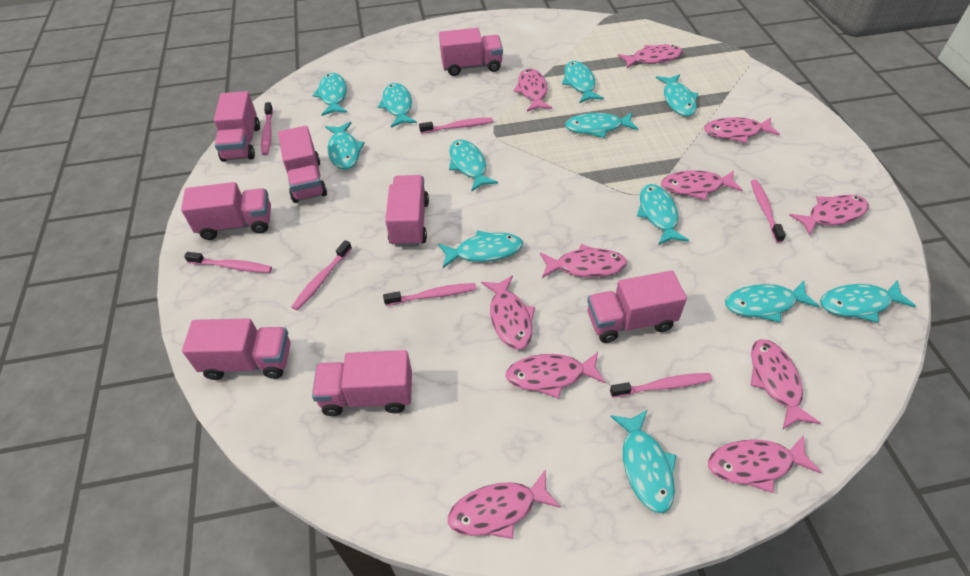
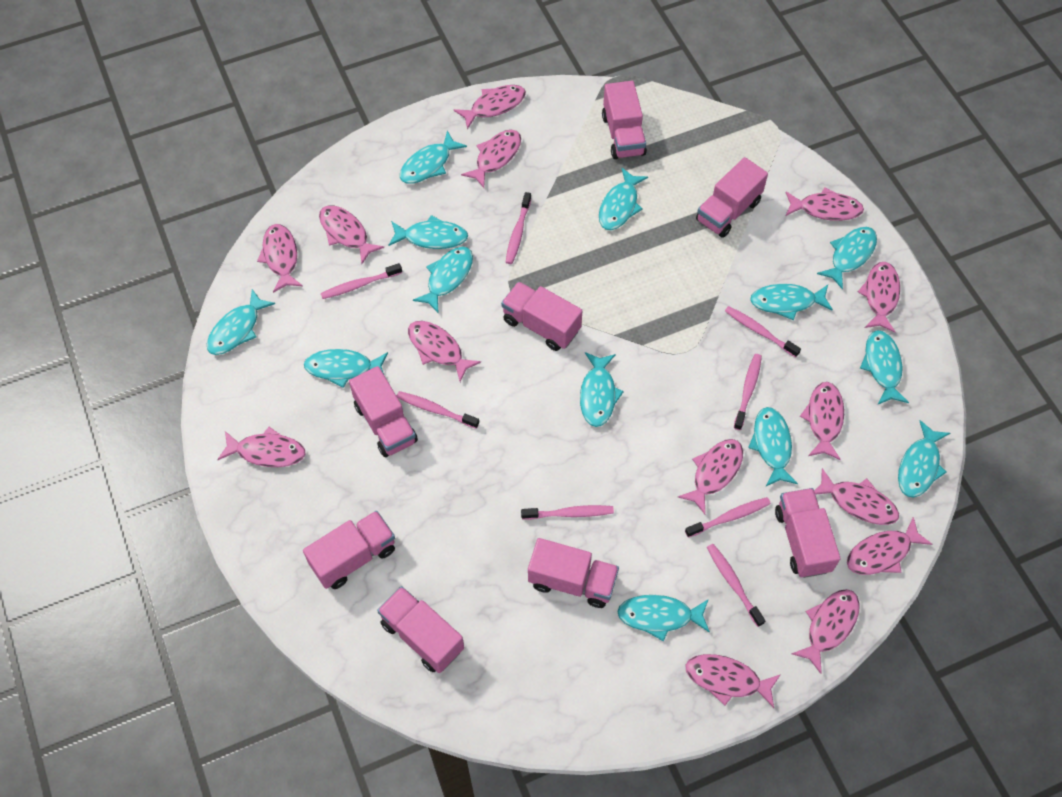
pink fish: [448,469,561,539] [481,275,535,350] [506,352,606,399] [513,68,552,112] [540,244,627,278] [618,45,683,69] [661,170,743,200] [704,117,780,143] [708,435,821,493] [750,339,820,429] [789,195,869,236] = 11 -> [217,427,305,467] [257,224,303,293] [319,205,384,264] [408,321,481,382] [454,85,526,130] [461,130,521,188] [678,439,743,514] [685,654,781,708] [785,187,864,221] [791,589,860,674] [800,382,844,460] [814,468,899,525] [847,517,932,575] [858,262,900,333] = 14
pink toothbrush: [184,252,272,273] [261,102,273,155] [292,240,352,310] [383,283,477,306] [419,118,493,134] [610,373,712,398] [751,180,786,243] = 7 -> [321,263,402,299] [397,391,479,429] [506,192,531,264] [521,505,614,520] [685,497,771,538] [707,544,765,627] [725,306,801,358] [734,354,762,430] = 8
turquoise fish: [312,73,347,116] [325,122,365,170] [378,83,417,127] [438,230,523,268] [449,139,498,192] [562,61,604,103] [565,112,638,138] [610,410,676,513] [637,184,689,245] [656,74,698,117] [725,281,820,323] [820,280,916,323] = 12 -> [207,289,275,355] [304,349,388,388] [388,215,468,249] [400,131,467,184] [413,246,473,314] [580,352,624,427] [599,168,648,230] [618,595,710,641] [748,407,798,487] [750,284,833,320] [817,227,877,289] [860,330,909,405] [898,420,950,498] = 13

